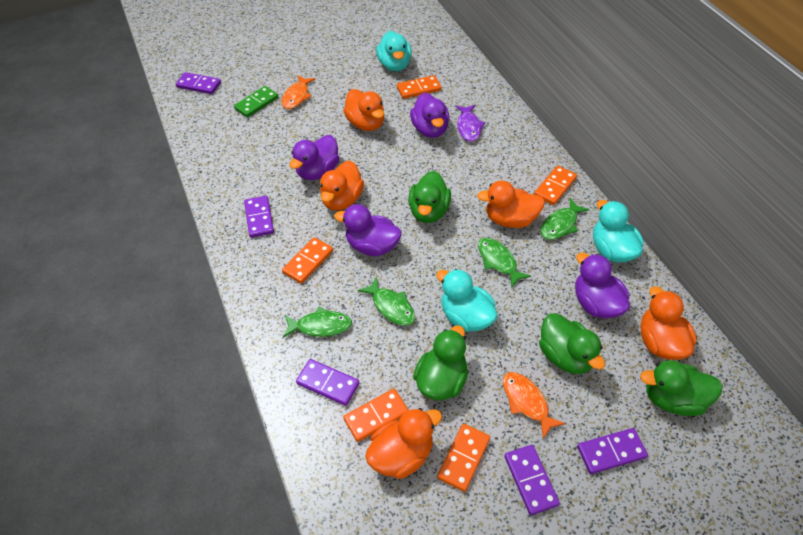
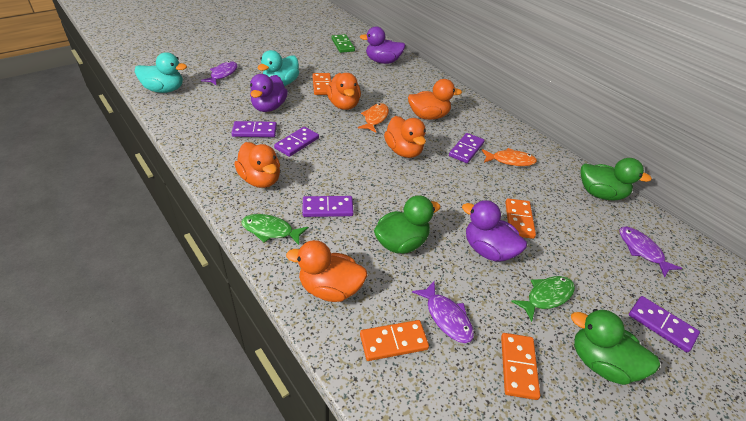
green duck: [408,171,451,223] [413,325,468,400] [539,313,605,374] [640,360,723,416] = 4 -> [374,195,441,253] [571,309,660,385] [581,158,652,201] = 3
green fish: [283,307,352,338] [358,276,415,326] [478,238,531,288] [540,198,590,240] = 4 -> [241,214,309,245] [511,276,575,322] = 2
orange domino: [282,237,333,284] [343,389,409,442] [397,75,442,99] [437,424,490,492] [534,165,577,205] = 5 -> [312,73,331,95] [360,320,429,361] [501,333,540,400] [505,198,536,239] = 4
purple duck: [289,135,340,180] [334,204,402,256] [410,93,450,138] [575,253,630,319] = 4 -> [250,74,288,112] [360,26,406,64] [462,200,527,262] = 3
purple fish: [456,105,485,142] = 1 -> [201,61,238,86] [412,281,474,343] [620,226,682,278] = 3
turquoise duck: [376,31,412,71] [436,269,498,332] [593,200,644,262] = 3 -> [135,52,187,93] [258,50,299,86] = 2

